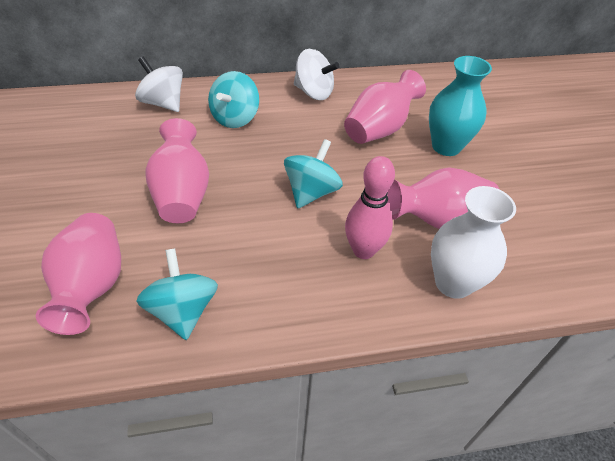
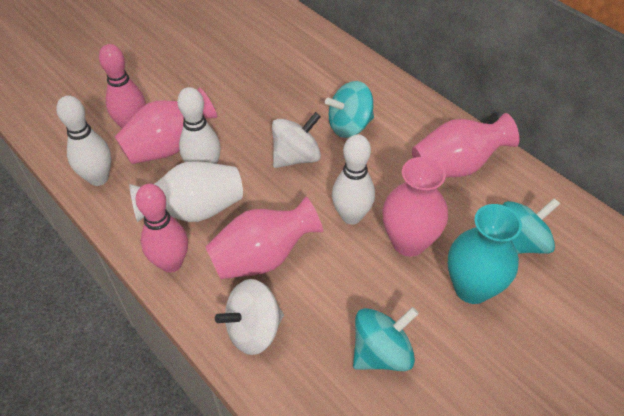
pink bowling pin: [345,156,395,259] = 1 -> [99,44,146,128] [135,184,188,273] = 2
white bowling pin: none = 0 -> [56,96,111,186] [177,87,221,164] [332,134,375,225] = 3

